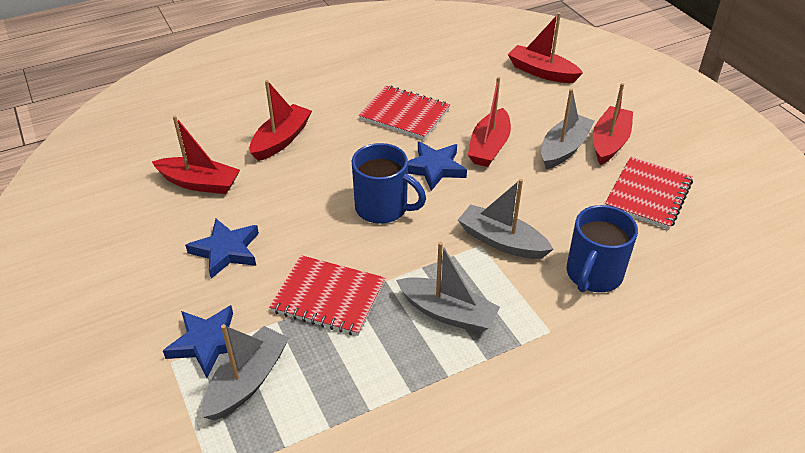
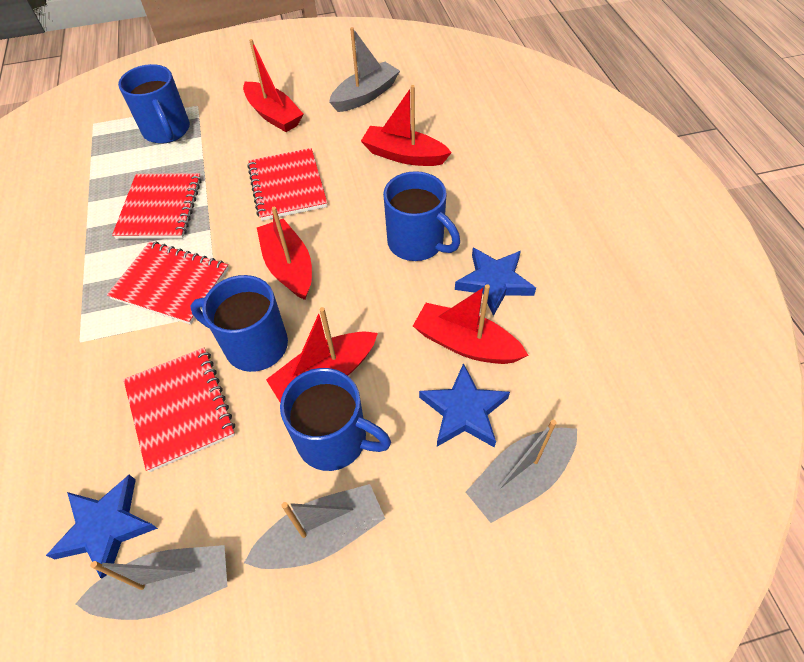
blue mug: [352,143,426,224] [567,205,638,292] = 2 -> [118,64,190,144] [190,275,288,372] [280,368,391,471] [383,171,460,261] = 4
red notebook: [269,255,385,336] [358,86,450,140] [605,157,693,230] = 3 -> [107,242,229,325] [112,173,202,239] [123,348,235,472] [248,148,327,221] = 4

